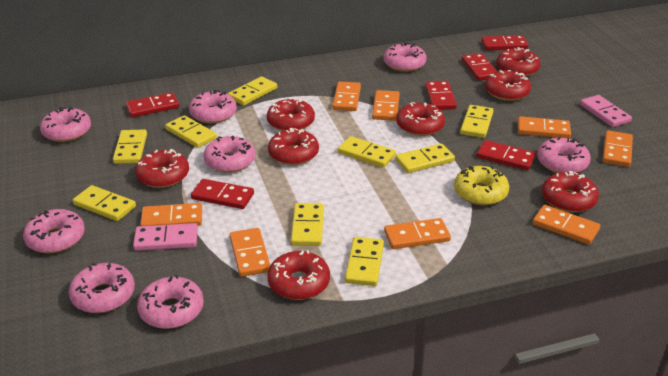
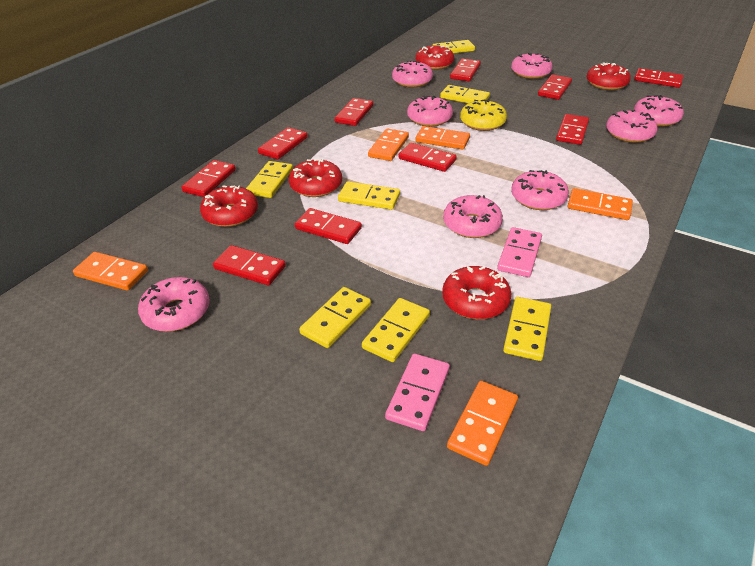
orange domino: [140,203,202,226] [230,228,270,277] [332,82,361,111] [372,90,400,121] [384,218,451,249] [518,116,571,138] [533,205,600,245] [602,130,633,167] = 8 -> [73,252,148,291] [368,128,409,161] [415,126,470,150] [447,381,518,466] [568,188,633,220] = 5
red domino: [126,92,179,117] [191,179,254,209] [425,81,457,110] [462,53,497,81] [477,140,536,170] [481,35,529,50] = 6 -> [181,160,236,197] [213,245,286,285] [258,127,308,159] [295,208,362,244] [335,98,373,126] [399,143,457,172] [450,58,481,81] [538,74,572,100] [556,114,589,145] [634,68,683,88] = 10
red donut: [135,149,189,188] [267,98,315,131] [267,250,330,300] [268,128,319,165] [396,102,445,136] [485,70,531,101] [496,47,541,76] [542,171,599,212] = 8 -> [200,185,258,227] [289,159,342,197] [415,46,454,70] [442,266,511,319] [587,62,631,90] = 5
yellow domino: [73,185,136,221] [113,129,147,164] [165,115,217,148] [228,76,277,106] [291,203,324,246] [338,136,396,168] [345,237,384,286] [395,144,455,173] [460,105,493,138] = 9 -> [246,161,293,198] [299,287,371,348] [338,181,400,210] [362,298,430,362] [433,40,475,54] [440,85,490,103] [503,297,551,361] = 7

